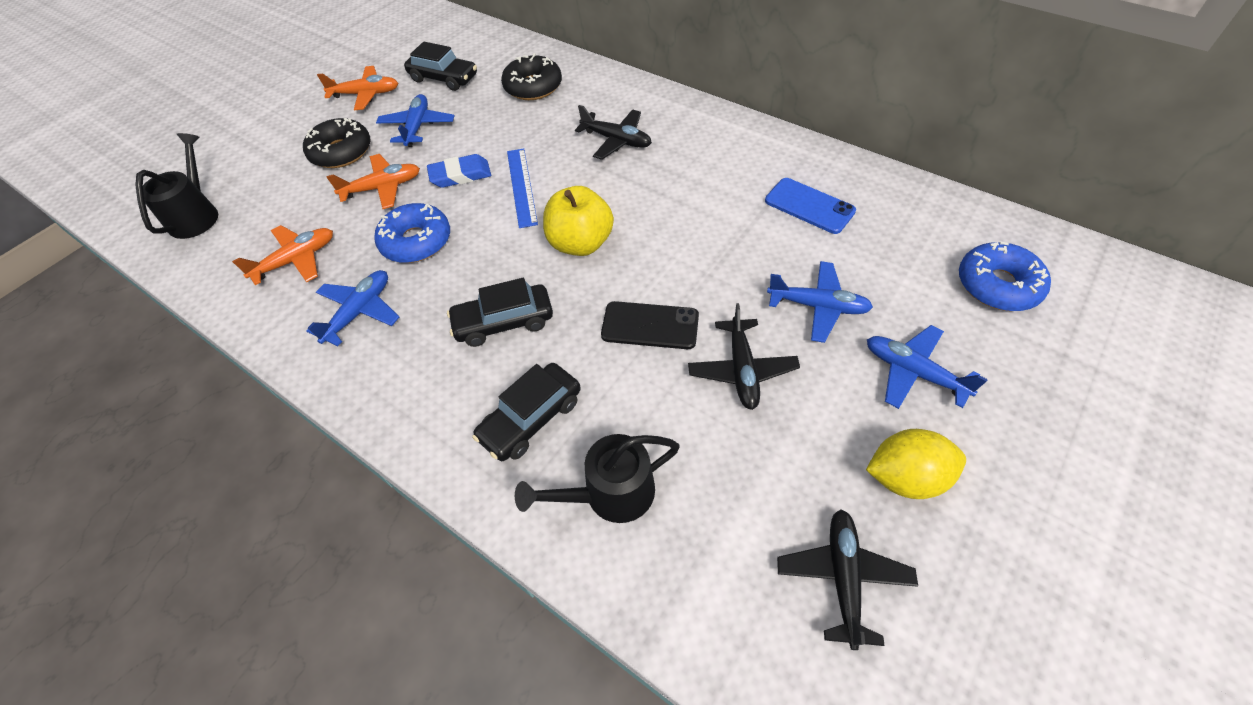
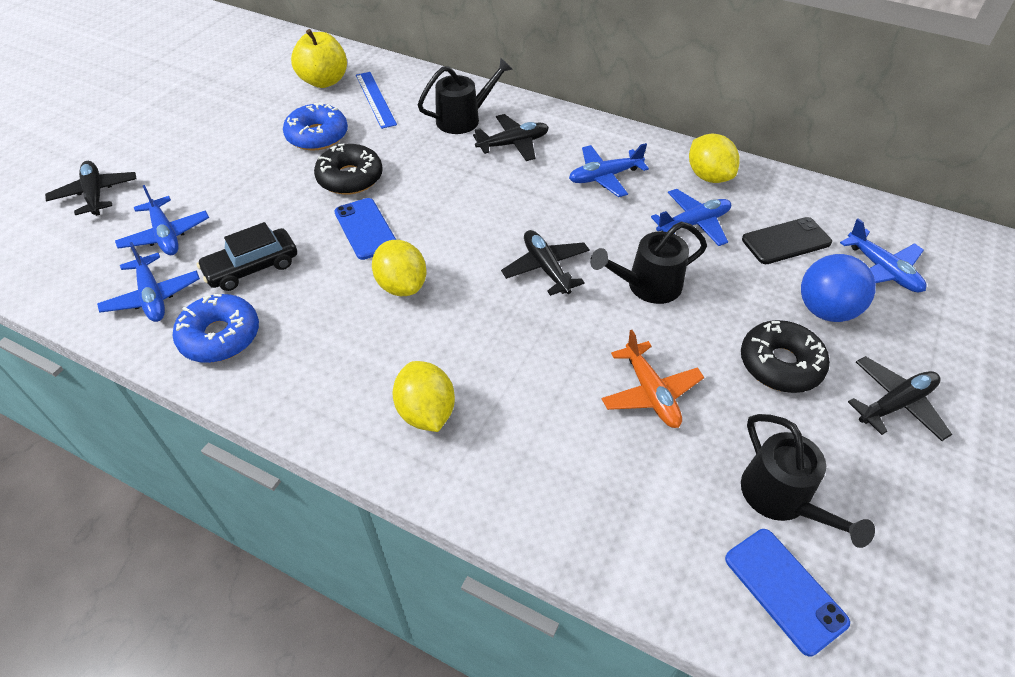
black car: [404,42,477,91] [447,278,553,347] [472,363,581,461] = 3 -> [197,222,297,291] = 1
black plane: [575,105,652,160] [688,303,800,410] [777,510,918,650] = 3 -> [45,161,137,216] [473,114,549,161] [501,230,590,296] [848,356,952,441] = 4
black watering can: [135,133,218,239] [515,434,680,523] = 2 -> [418,57,513,134] [590,222,707,304] [741,414,875,548] = 3
blue ball: none = 0 -> [801,254,876,322] = 1
blue eraser: [427,154,491,188] = 1 -> none = 0
blue phone: [765,178,856,234] = 1 -> [334,198,396,260] [725,529,850,656] = 2
blue plane: [306,270,399,346] [376,94,455,147] [767,261,873,343] [867,325,988,409] = 4 -> [97,242,200,322] [115,185,209,255] [569,143,649,197] [651,189,731,246] [840,218,926,293] = 5
orange plane: [232,225,333,285] [317,66,398,110] [326,154,420,209] = 3 -> [602,330,704,428] = 1
yellow lemon: [866,429,966,499] = 1 -> [372,240,427,296] [393,361,455,432] [689,133,740,183] = 3

